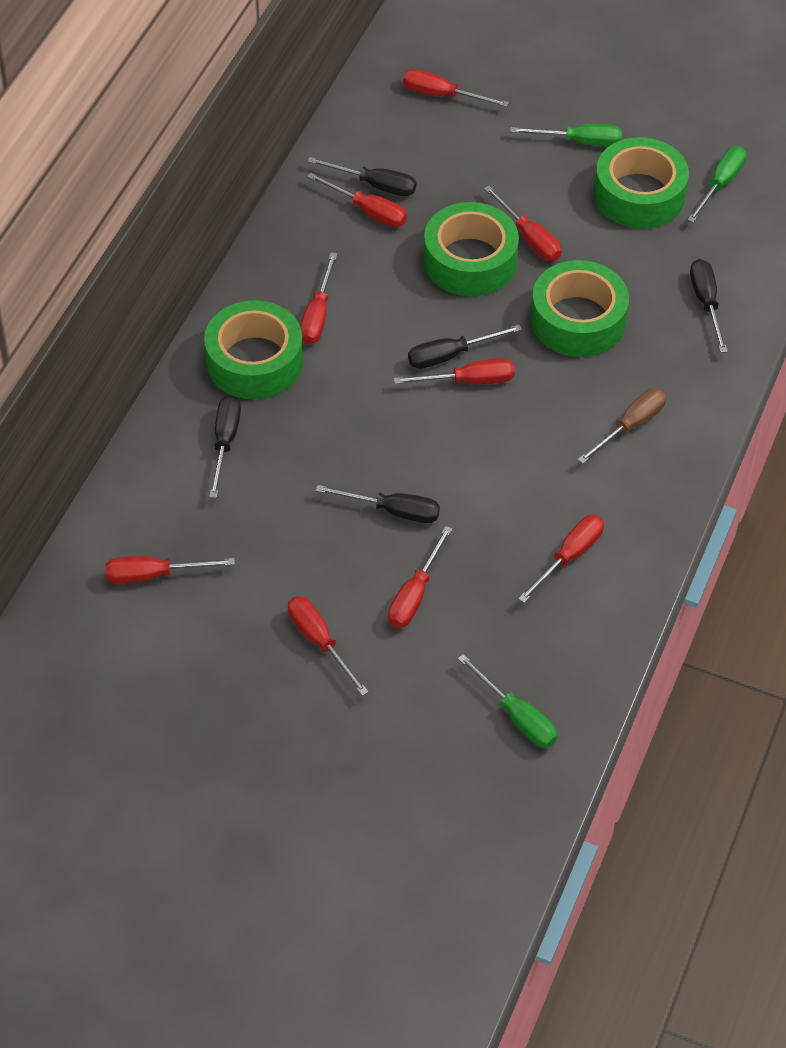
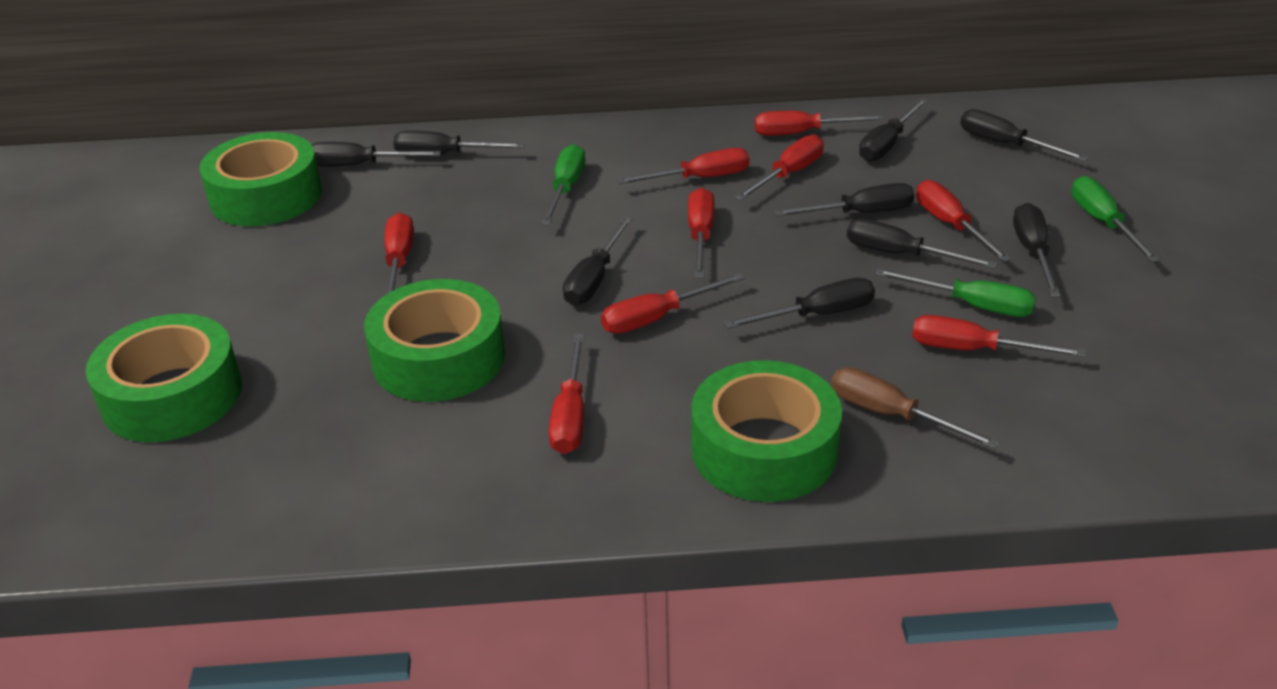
black screwdriver: [209,396,241,498] [308,157,416,196] [316,485,440,523] [408,325,522,369] [690,259,728,353] = 5 -> [312,142,441,167] [393,131,525,154] [563,216,633,306] [724,278,875,329] [774,183,915,216] [847,219,997,268] [859,98,927,162] [960,109,1088,161] [1013,203,1061,297] = 9

